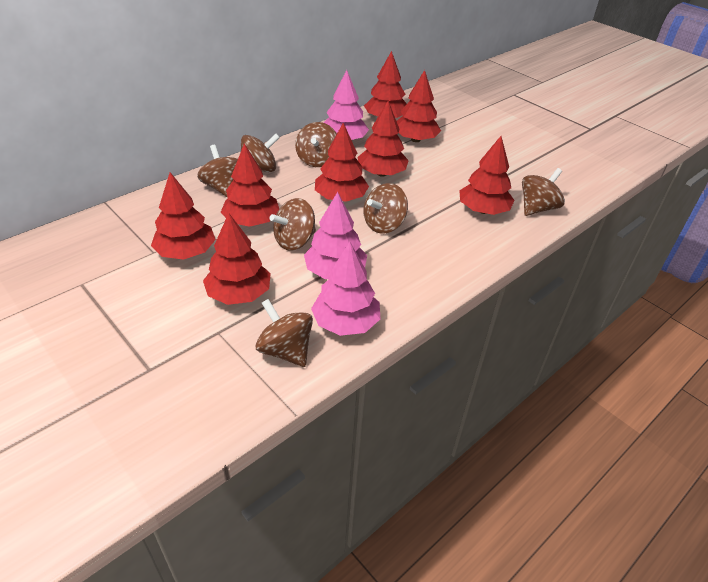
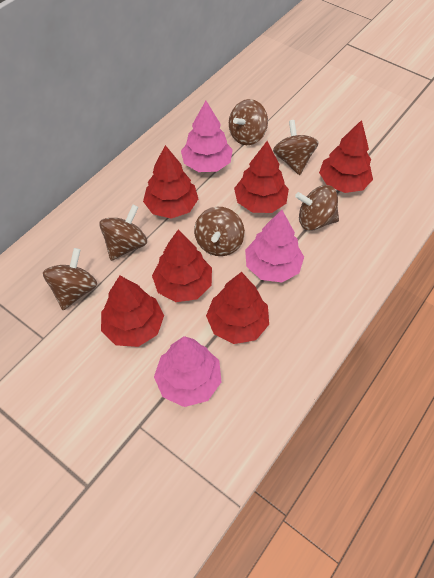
brown spinning top: [197,145,238,198] [241,134,280,172] [256,299,313,367] [269,198,316,250] [295,122,337,167] [363,183,408,234] [522,168,565,216] = 7 -> [43,248,97,310] [99,205,147,261] [194,207,245,256] [229,99,268,145] [273,120,319,175] [295,185,339,231] = 6
red tree: [151,172,216,260] [203,213,271,305] [221,144,279,227] [315,123,369,202] [357,101,409,177] [364,51,407,118] [397,70,441,142] [459,136,515,215] = 8 -> [101,276,164,347] [143,145,198,219] [152,229,212,302] [206,272,269,344] [234,141,289,213] [319,120,373,193] = 6

